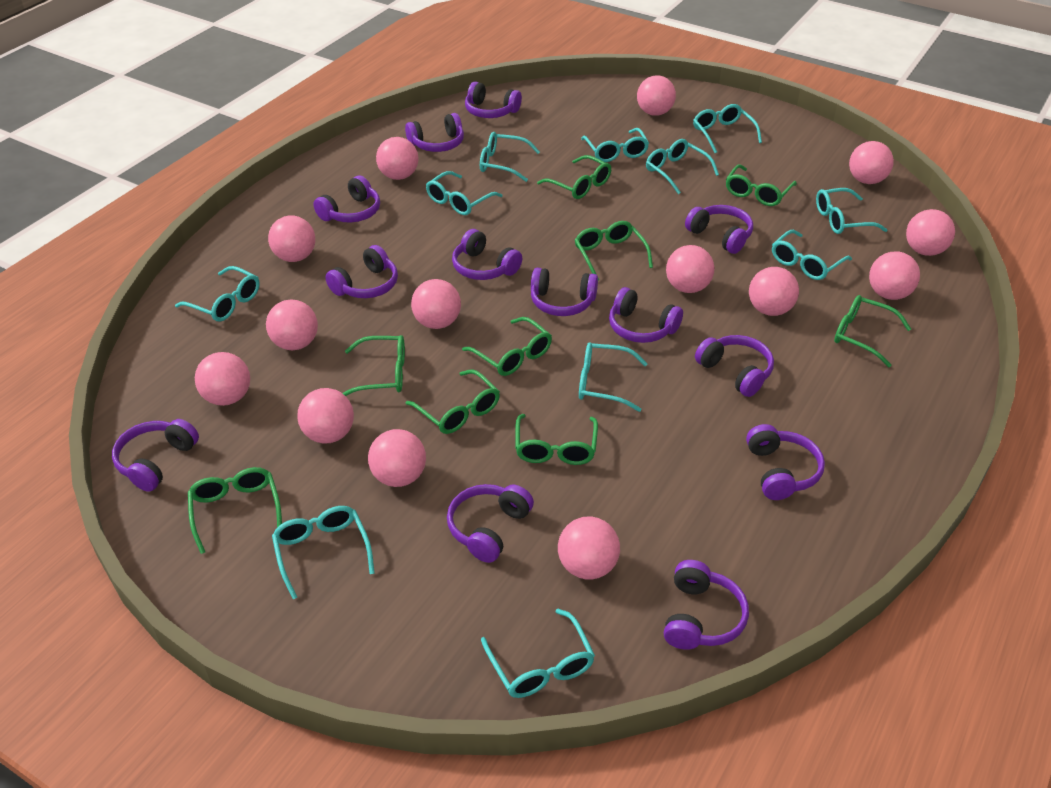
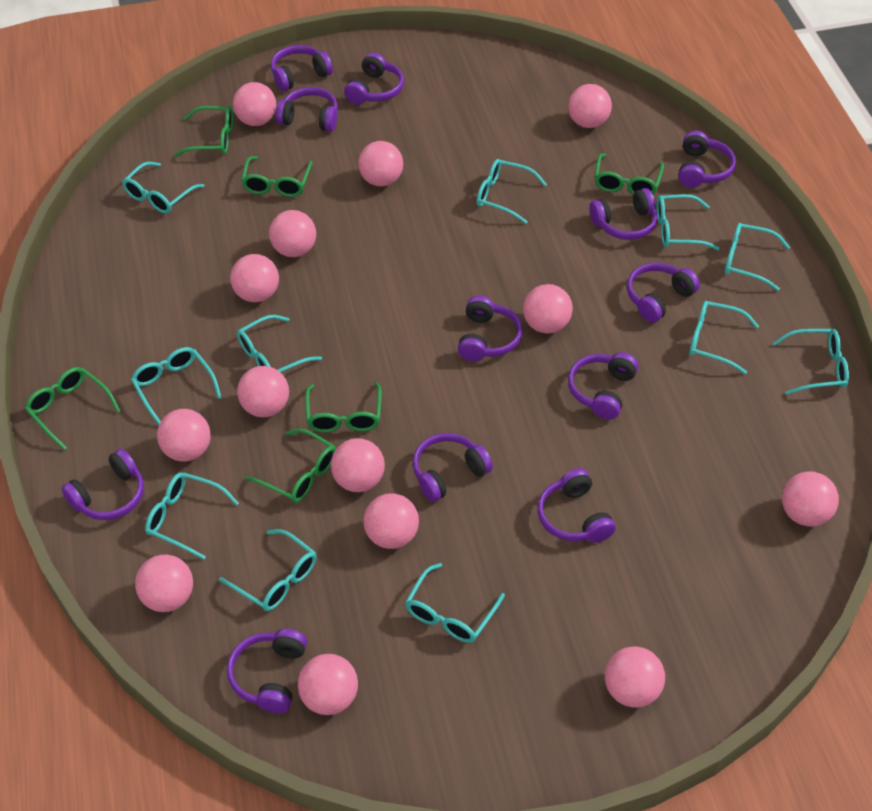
green glasses: [188,467,282,554] [342,335,405,396] [406,369,500,434] [462,317,552,376] [515,414,598,465] [537,155,611,199] [575,221,653,280] [726,164,797,206] [834,295,911,368] = 9 -> [25,367,120,450] [174,106,233,157] [241,156,313,197] [245,428,336,503] [305,382,382,433] [594,153,664,195] = 6
purple headphones: [112,419,199,492] [313,176,380,222] [325,245,398,298] [405,113,464,152] [447,484,534,563] [452,229,522,280] [465,81,522,118] [531,268,598,316] [609,287,683,343] [664,560,749,650] [685,205,753,254] [695,335,774,397] [746,424,825,500] = 13 -> [61,449,144,520] [227,628,307,713] [271,45,333,91] [276,87,338,132] [344,53,404,104] [413,433,493,502] [458,296,523,361] [537,468,616,543] [568,352,639,420] [589,188,658,240] [627,262,700,322] [678,131,736,188] = 12

